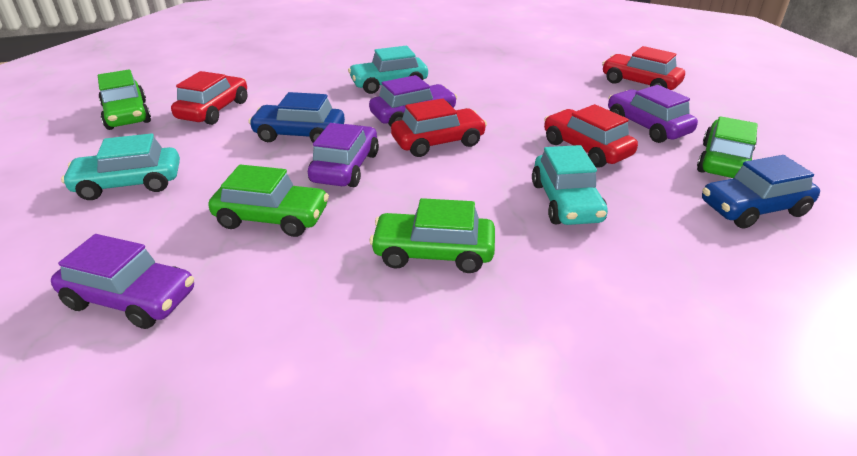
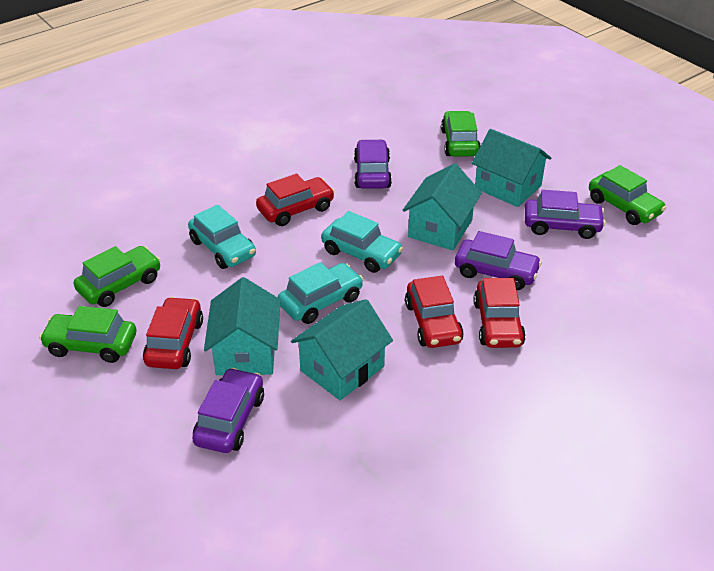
blue car: [248,92,345,143] [702,155,820,228] = 2 -> none = 0
turquoise house: none = 0 -> [204,277,281,375] [291,299,393,400] [402,163,482,250] [472,129,551,207] = 4

